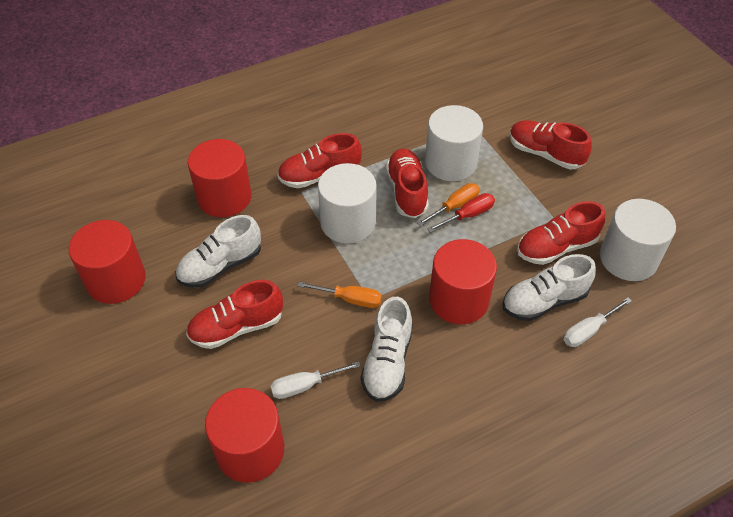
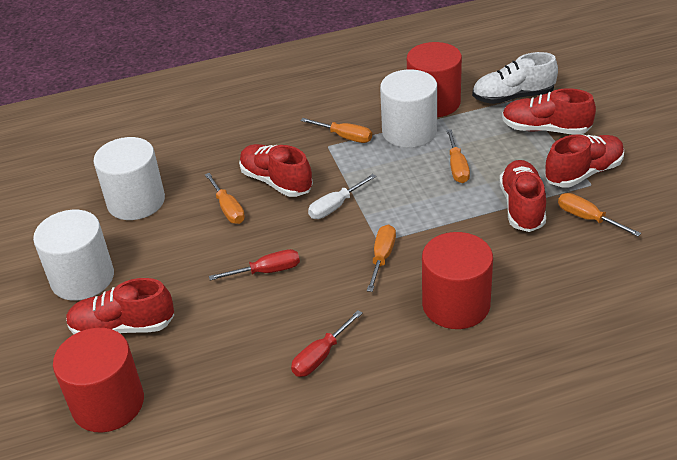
orange screwdriver: [298,282,382,308] [417,183,480,226] = 2 -> [205,173,245,224] [300,118,372,143] [367,225,396,292] [447,129,470,183] [558,193,641,237] = 5
red cylinder: [68,220,146,304] [188,139,252,217] [205,388,284,483] [429,239,497,324] = 4 -> [53,328,144,433] [407,42,462,117] [422,232,493,329] = 3
red screwdriver: [427,193,495,232] = 1 -> [209,249,300,280] [291,310,363,377] = 2
white screwdriver: [270,361,361,399] [563,297,632,347] = 2 -> [308,174,376,219] = 1
white shoe: [176,215,261,288] [361,297,413,402] [502,254,596,321] = 3 -> [472,52,558,104] = 1

